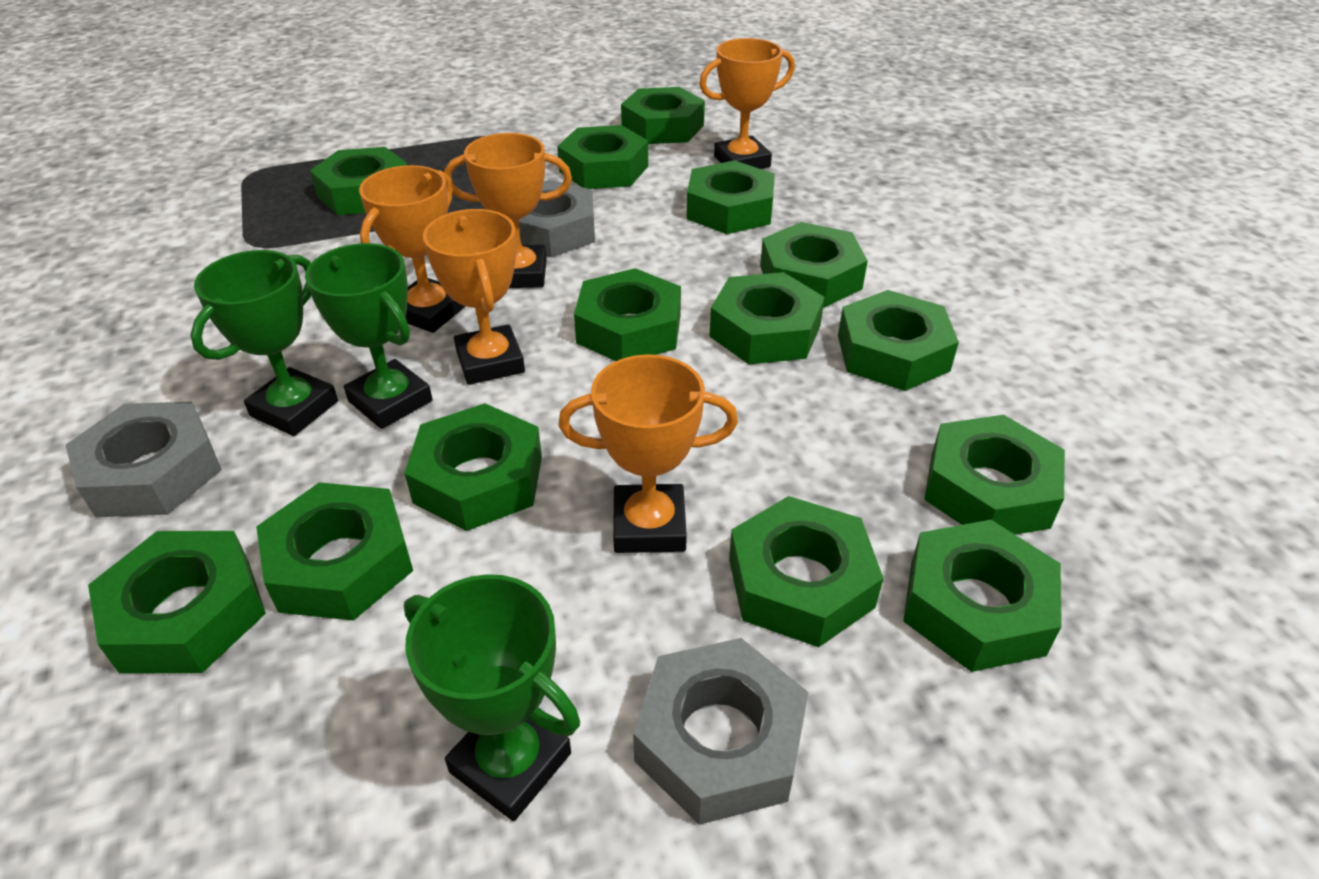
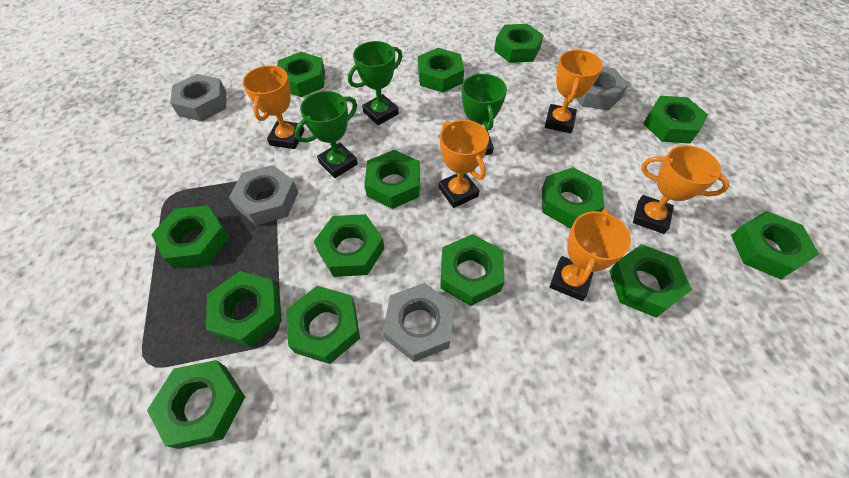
grey nut: [66,402,222,517] [519,180,595,257] [633,638,808,825] = 3 -> [170,74,226,121] [229,165,298,225] [383,283,455,362] [576,67,628,110] = 4

